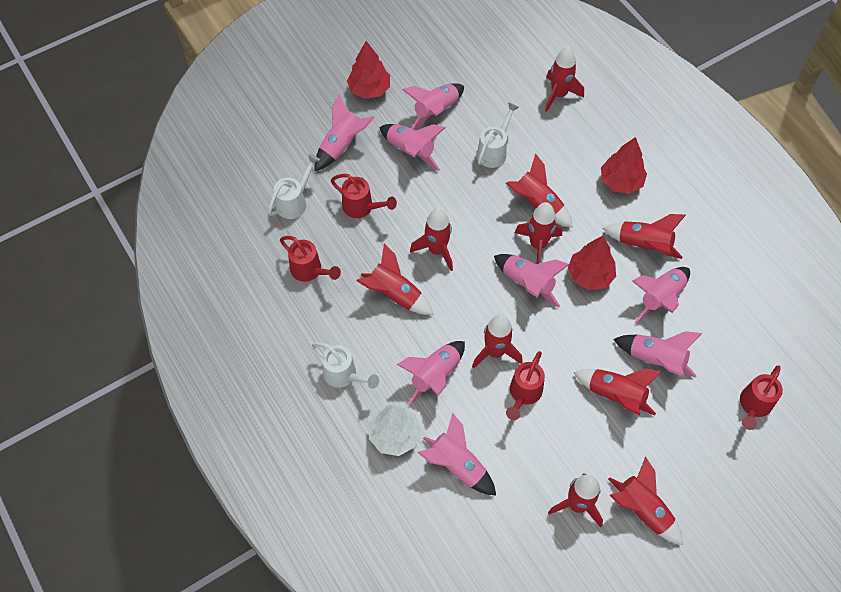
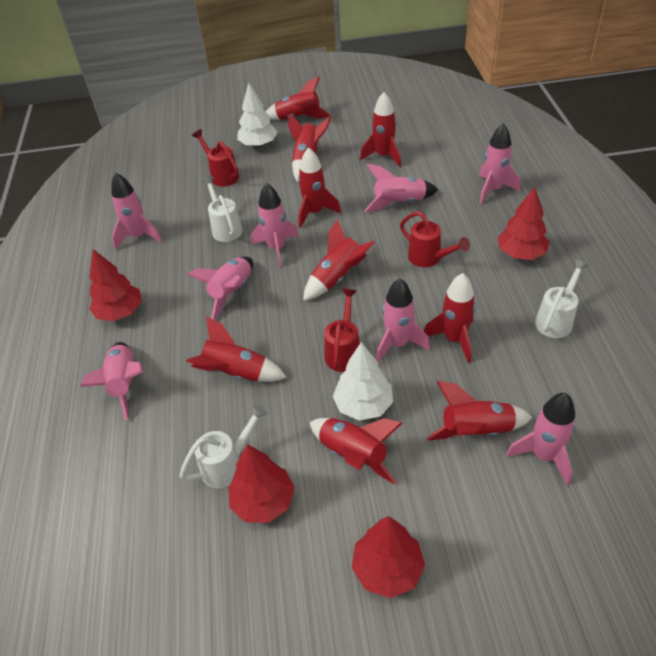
red rocket: [356,243,433,315] [410,208,453,271] [472,314,523,369] [506,153,573,227] [514,202,562,264] [545,46,584,112] [548,473,603,528] [573,368,662,416] [603,214,686,259] [608,457,683,545] = 10 -> [186,316,287,382] [266,76,331,120] [288,114,331,182] [298,147,341,228] [303,219,376,301] [310,418,402,484] [360,92,401,167] [424,273,476,363] [427,381,533,441] = 9
red tree: [347,41,390,99] [568,236,616,290] [601,137,647,194] = 3 -> [89,249,142,321] [229,444,295,523] [352,516,425,598] [498,187,550,260] = 4
red watering can: [280,236,341,282] [331,174,397,218] [506,351,545,420] [740,365,783,430] = 4 -> [192,129,239,187] [324,289,360,372] [400,211,470,267] = 3
white tree: [369,404,421,456] = 1 -> [237,83,278,147] [333,342,393,421] = 2

